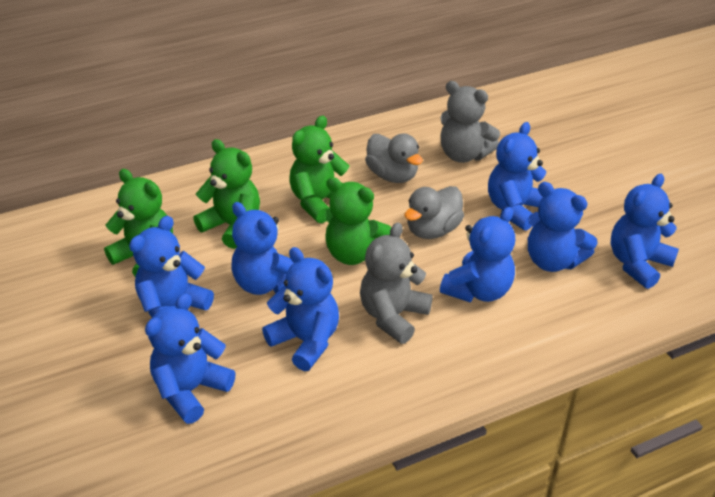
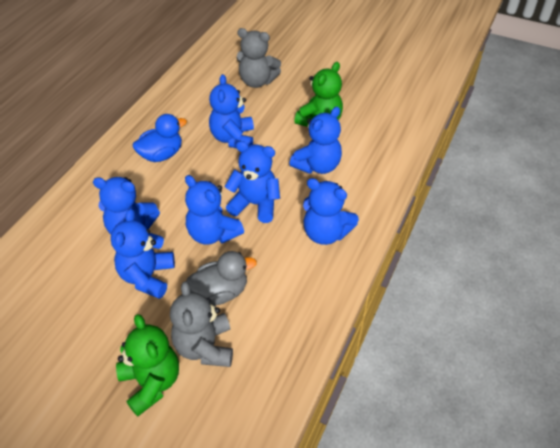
blue duck: none = 0 -> [133,114,187,162] = 1
blue teddy bear: [129,216,214,317] [145,293,236,424] [231,202,294,295] [262,247,339,371] [440,207,515,302] [488,122,546,231] [528,182,597,272] [610,174,679,289] = 8 -> [93,177,160,234] [111,209,175,299] [185,175,244,245] [209,74,254,148] [225,141,280,223] [289,107,342,174] [303,178,359,245] = 7
green teddy bear: [104,169,173,277] [193,139,260,249] [290,116,349,223] [324,177,392,265] = 4 -> [116,314,179,416] [294,62,343,127] = 2
grey duck: [365,133,423,183] [404,186,464,239] = 2 -> [186,251,257,305] = 1

